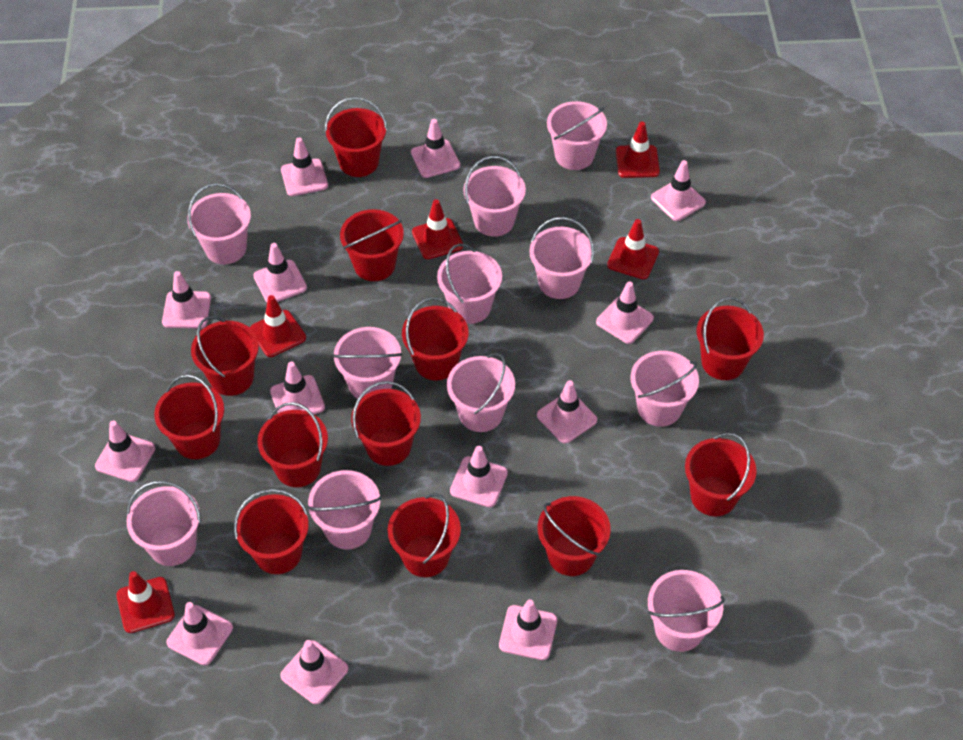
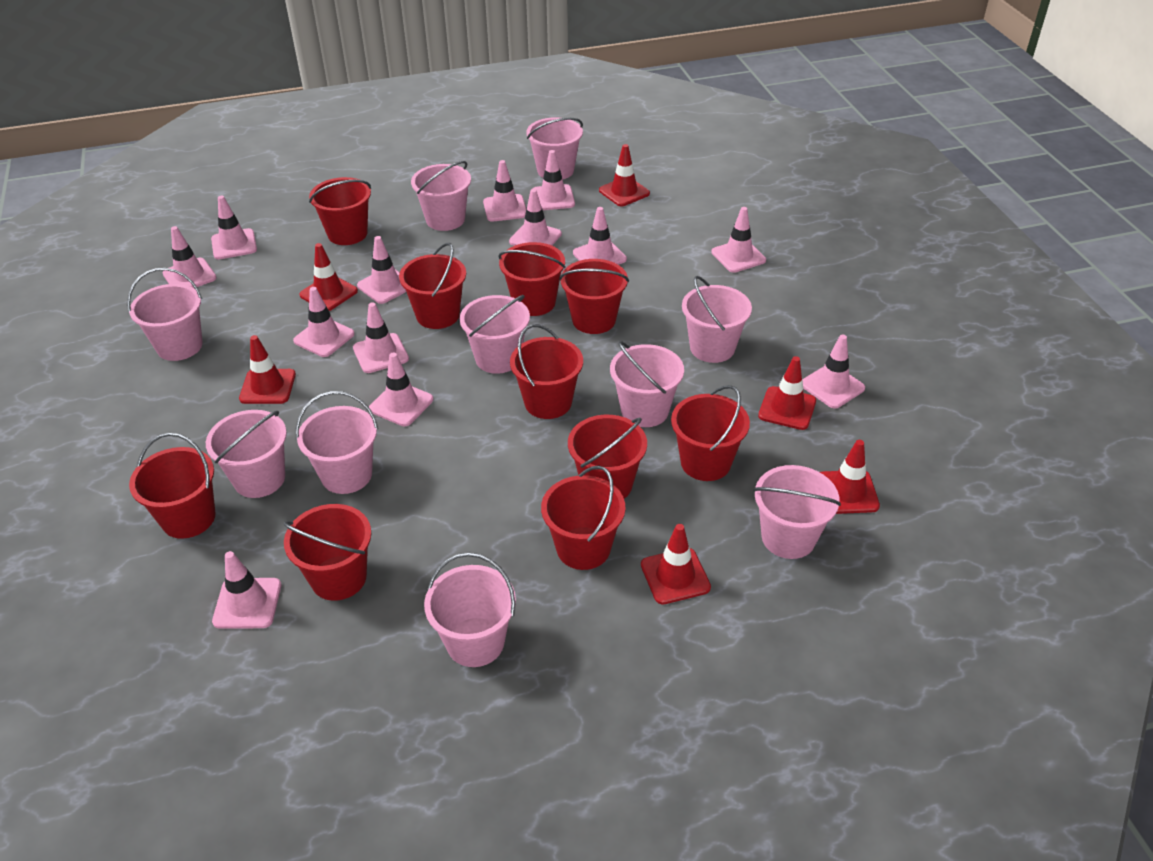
pink bucket: [126,481,201,566] [187,183,251,264] [307,470,382,550] [333,327,403,399] [437,244,502,324] [447,353,515,432] [463,156,526,237] [529,217,594,299] [547,101,607,170] [631,351,699,427] [648,570,725,652] = 11 -> [127,268,203,361] [206,410,287,498] [296,391,378,494] [411,161,471,231] [424,553,516,667] [460,295,530,374] [526,117,583,180] [610,341,684,427] [682,276,752,363] [753,465,841,559] = 10
red bucket: [154,375,224,459] [191,316,259,396] [234,489,309,574] [257,402,328,487] [325,97,387,177] [340,209,404,281] [351,381,421,466] [388,493,461,577] [402,297,468,380] [538,496,611,576] [685,433,757,516] [697,297,764,380] = 12 -> [129,433,216,539] [283,504,371,601] [309,177,371,245] [399,243,466,329] [498,242,566,316] [510,324,583,419] [541,466,625,570] [559,259,629,334] [568,415,647,499] [671,385,750,481] = 10
red traffic cone: [116,571,175,633] [250,295,306,357] [412,199,463,259] [607,219,659,279] [616,122,660,178] = 5 -> [239,335,296,404] [299,243,358,311] [599,144,650,206] [641,524,711,604] [758,356,816,430] [820,440,880,514] = 6

